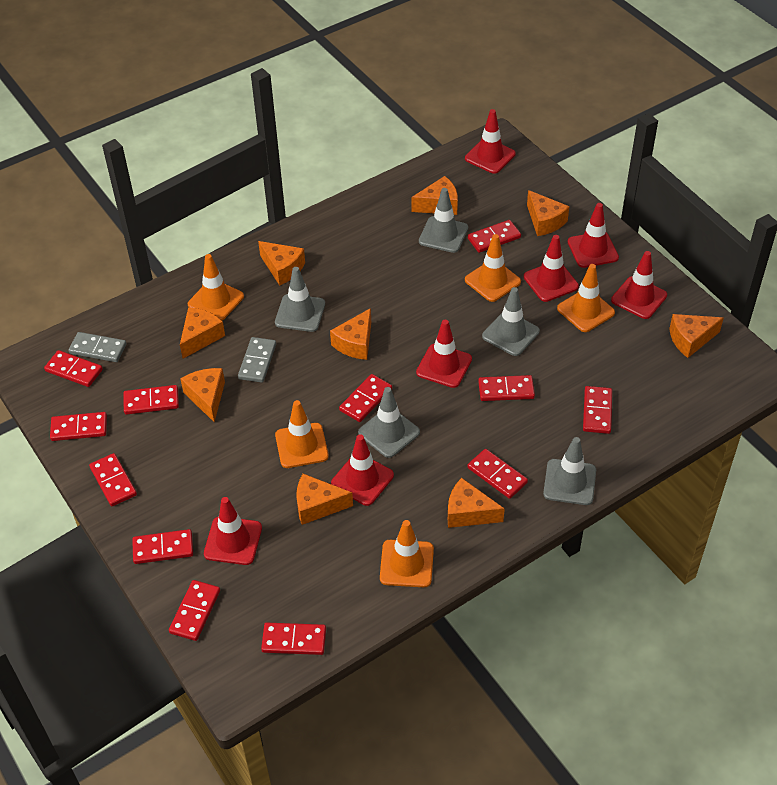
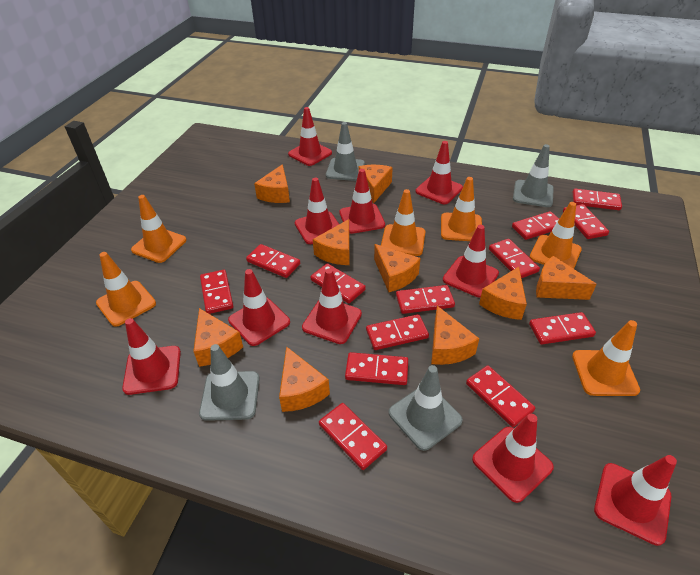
grey domino: [68,332,127,362] [238,337,276,383] = 2 -> none = 0
grey traffic cone: [275,267,325,332] [358,387,420,458] [419,188,468,253] [482,287,540,356] [543,437,596,505] = 5 -> [199,344,260,421] [326,122,365,181] [389,365,463,451] [513,144,554,207] = 4
orange traffic cone: [188,254,244,321] [275,400,329,468] [380,520,434,587] [465,234,521,302] [557,264,615,332] = 5 -> [96,252,156,327] [131,195,187,263] [381,189,425,256] [441,177,482,241] [529,202,582,269] [572,320,640,396] = 6
red domino: [44,350,103,387] [50,412,107,441] [89,453,137,506] [123,385,179,415] [132,529,193,564] [169,580,220,641] [261,623,326,655] [339,374,392,422] [468,220,521,253] [468,449,528,499] [478,375,535,401] [583,386,612,434] = 12 -> [200,270,233,314] [246,244,300,278] [310,263,366,303] [319,403,387,470] [345,352,408,385] [366,314,429,350] [396,285,455,314] [466,365,535,427] [489,239,540,278] [512,211,559,240] [529,312,596,344] [563,204,609,239] [573,189,622,210] = 13
red traffic cone: [204,497,262,565] [331,434,394,506] [416,320,472,388] [465,109,516,174] [524,235,579,302] [568,203,619,268] [611,251,667,319] = 7 -> [122,318,181,395] [228,269,290,346] [288,107,332,166] [295,178,339,244] [302,268,362,344] [339,169,385,234] [415,141,463,204] [443,225,499,298] [472,414,554,503] [594,455,677,546] = 10

